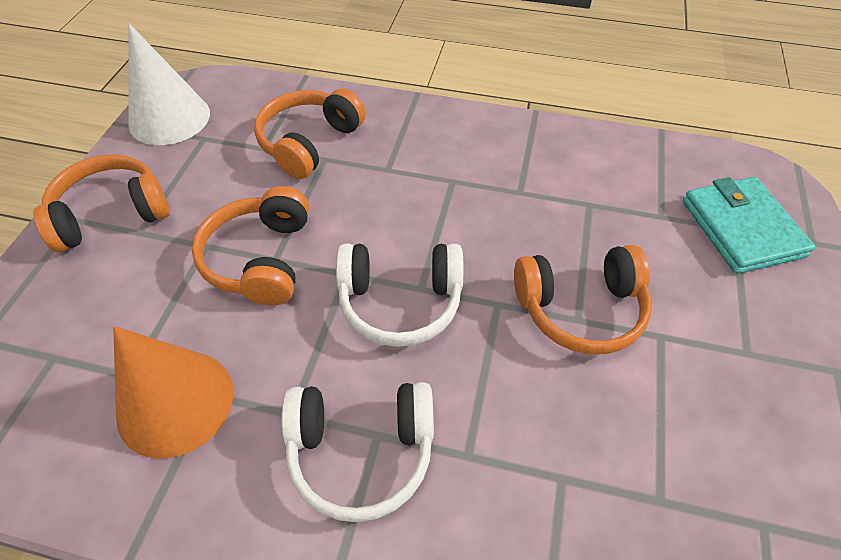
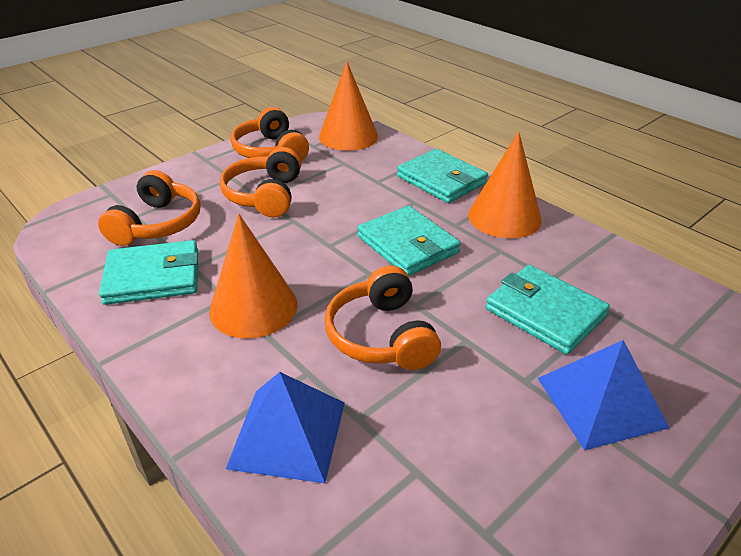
blue pyramid: none = 0 -> [226,372,345,483] [538,340,669,450] = 2
orange cone: [113,326,233,459] = 1 -> [209,214,297,339] [319,61,378,151] [468,132,542,238] = 3
turquoise wallet: [683,177,816,274] = 1 -> [99,240,198,305] [357,206,461,276] [397,149,488,203] [486,265,610,354] = 4
white cone: [128,23,210,145] = 1 -> none = 0
white headphones: [281,382,434,522] [336,244,463,347] = 2 -> none = 0

